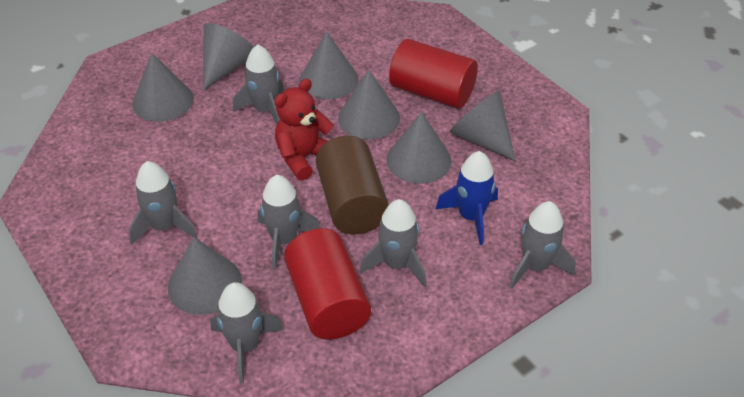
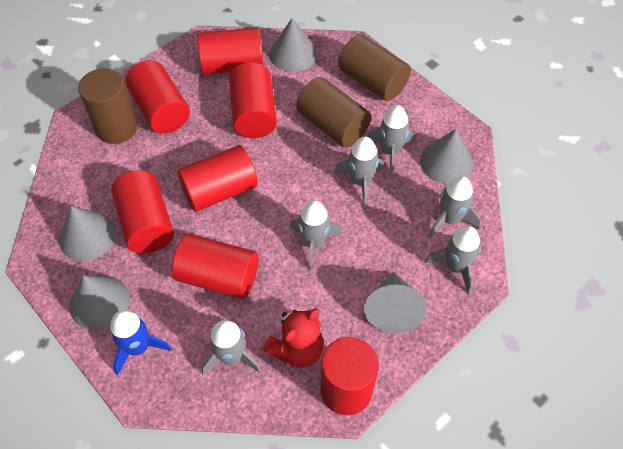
brown cylinder: [316,136,389,234] = 1 -> [78,69,138,144] [296,77,371,148] [338,34,411,101] = 3
grey cone: [132,53,194,122] [168,237,242,315] [203,23,254,91] [299,32,359,99] [338,70,400,140] [387,112,452,184] [450,91,516,162] = 7 -> [59,206,116,261] [70,275,130,330] [269,18,317,72] [364,272,427,333] [420,129,473,184] = 5
red cylinder: [284,228,371,339] [389,39,478,108] = 2 -> [111,170,174,254] [125,60,190,134] [172,234,258,299] [177,145,258,212] [197,27,263,75] [229,62,277,138] [320,337,379,415] = 7

